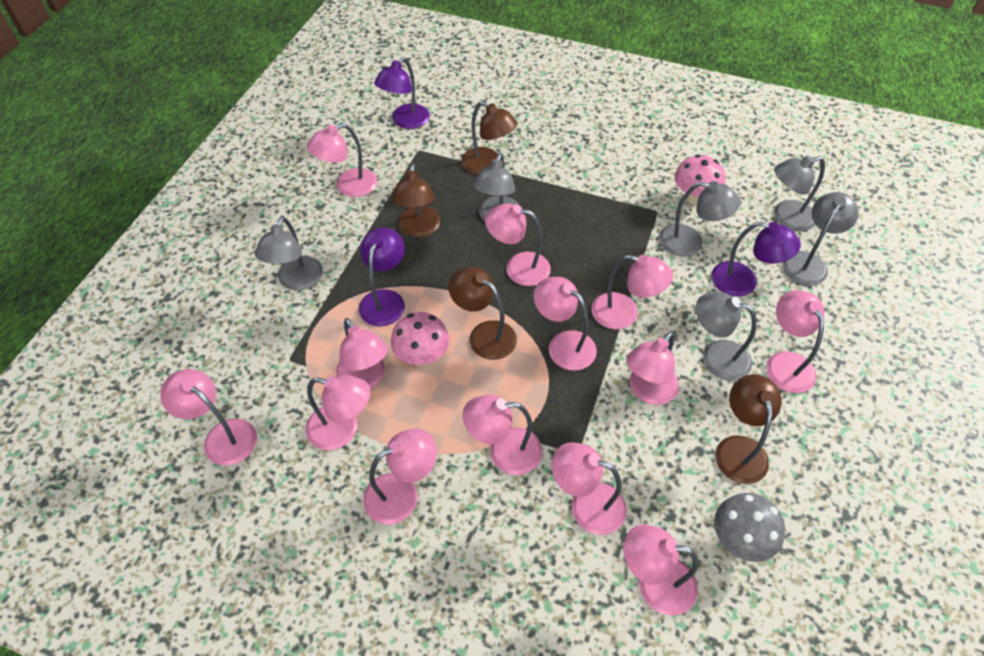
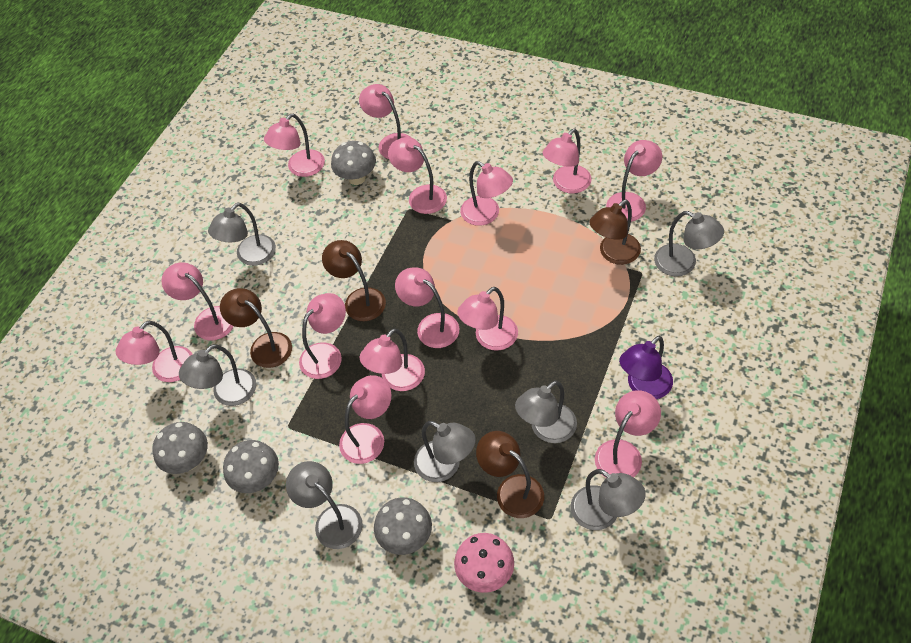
grey lamp: [255,217,323,291] [473,153,519,221] [659,181,741,257] [696,292,757,381] [774,155,825,231] [782,192,859,285] = 6 -> [179,344,256,406] [208,203,276,266] [286,461,363,549] [414,421,476,482] [515,380,577,443] [571,469,646,530] [654,211,724,277] = 7
grey mushroom: [714,493,785,562] = 1 -> [152,422,208,474] [223,440,279,493] [331,141,376,185] [374,497,432,555] = 4
pink lamp: [160,369,257,466] [306,375,371,450] [307,123,377,197] [336,318,388,389] [363,429,437,524] [463,395,542,475] [485,204,551,286] [534,277,597,371] [552,442,627,535] [591,255,673,329] [624,525,699,616] [626,332,679,405] [766,290,824,393] = 13 -> [115,321,193,382] [162,262,234,341] [264,114,325,177] [299,293,346,379] [339,375,392,464] [359,84,411,159] [360,328,425,391] [388,137,447,214] [395,268,459,348] [457,287,518,351] [460,161,513,226] [543,129,591,194] [595,390,661,478] [606,140,662,222] = 14
pink mushroom: [391,312,449,366] [675,154,725,205] = 2 -> [454,533,514,593] = 1
purple lamp: [359,228,405,327] [374,57,430,129] [711,222,801,296] = 3 -> [619,336,673,399] = 1

